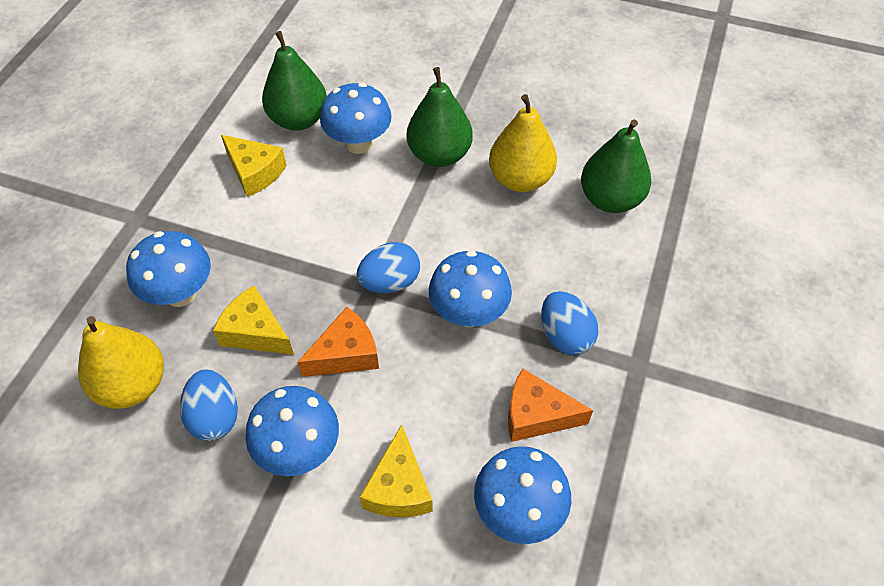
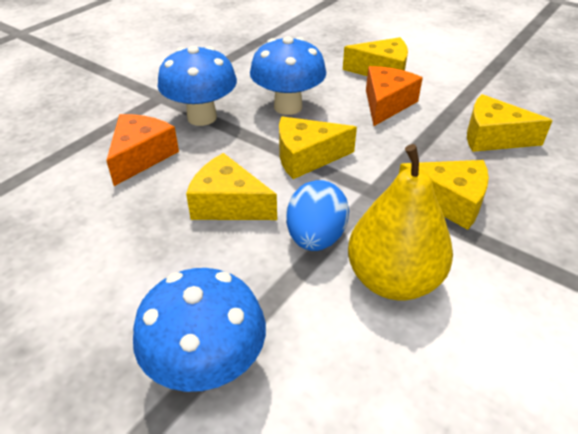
blue egg: [180,369,238,441] [356,242,420,293] [541,291,598,355] = 3 -> [286,180,349,251] = 1
blue mushroom: [126,231,211,307] [245,386,339,476] [320,83,392,154] [429,250,512,327] [474,446,571,544] = 5 -> [133,268,266,392] [157,46,237,126] [250,36,326,115] = 3
green pear: [262,31,327,131] [407,67,473,167] [581,120,651,213] = 3 -> none = 0
yellow cheese: [213,286,294,355] [221,135,287,197] [360,424,433,517] = 3 -> [186,153,277,220] [279,116,357,179] [343,37,408,76] [399,160,489,230] [467,94,553,152] = 5
yellow pear: [78,316,164,409] [489,94,557,192] = 2 -> [348,144,453,300] = 1

